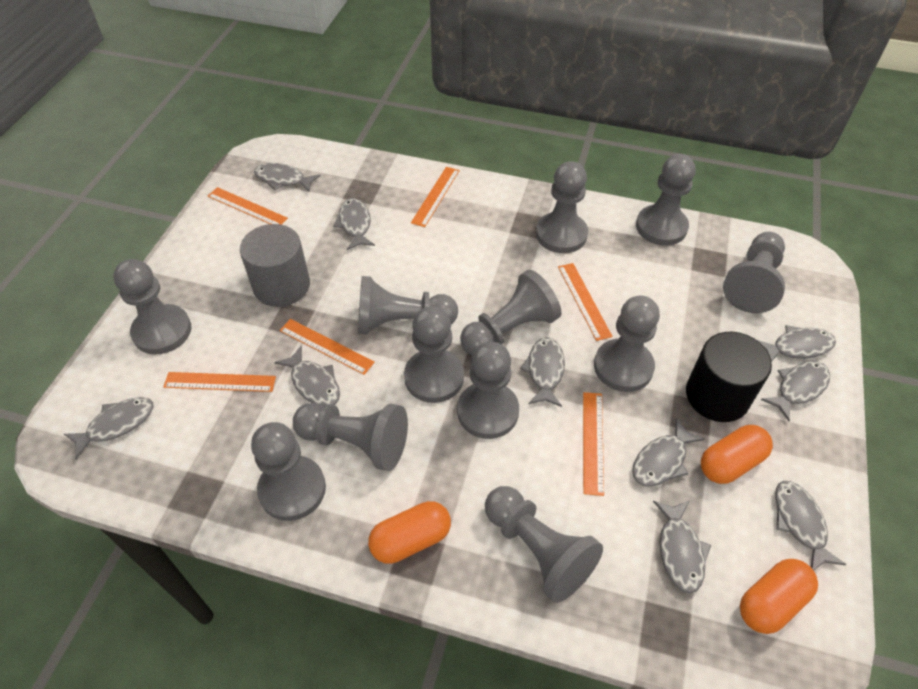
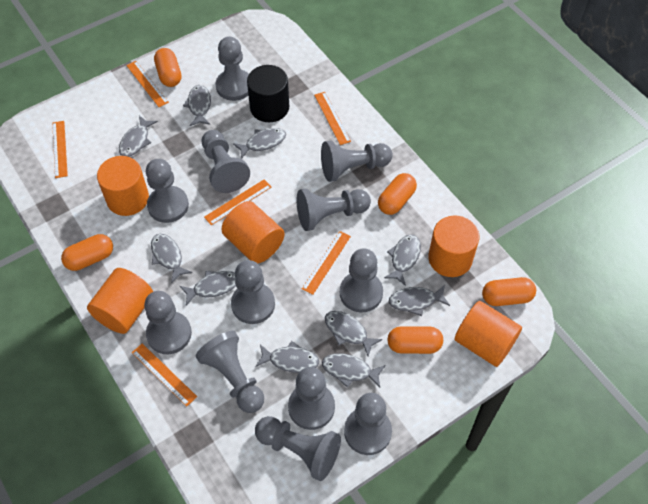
grey cylinder: [240,224,310,307] = 1 -> none = 0
orange capsule: [368,501,451,564] [701,425,773,484] [740,559,818,634] = 3 -> [61,234,113,271] [154,48,181,87] [378,173,417,215] [388,326,443,354] [482,277,536,306] = 5
orange cylinder: none = 0 -> [87,268,153,334] [97,156,149,216] [221,201,285,264] [428,216,479,277] [454,301,522,367] = 5

